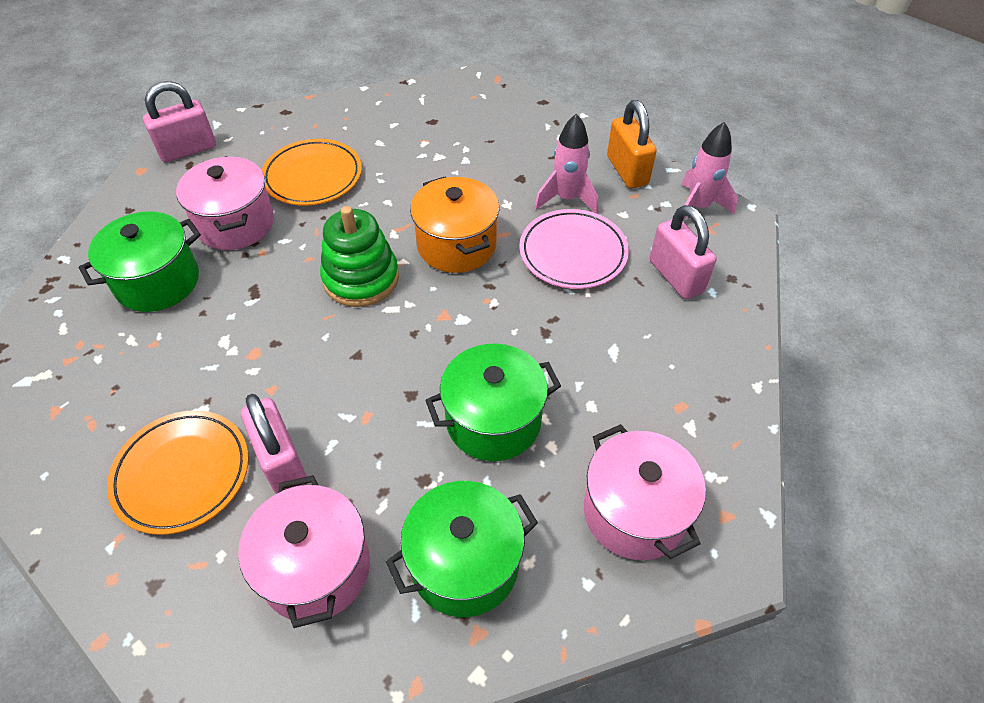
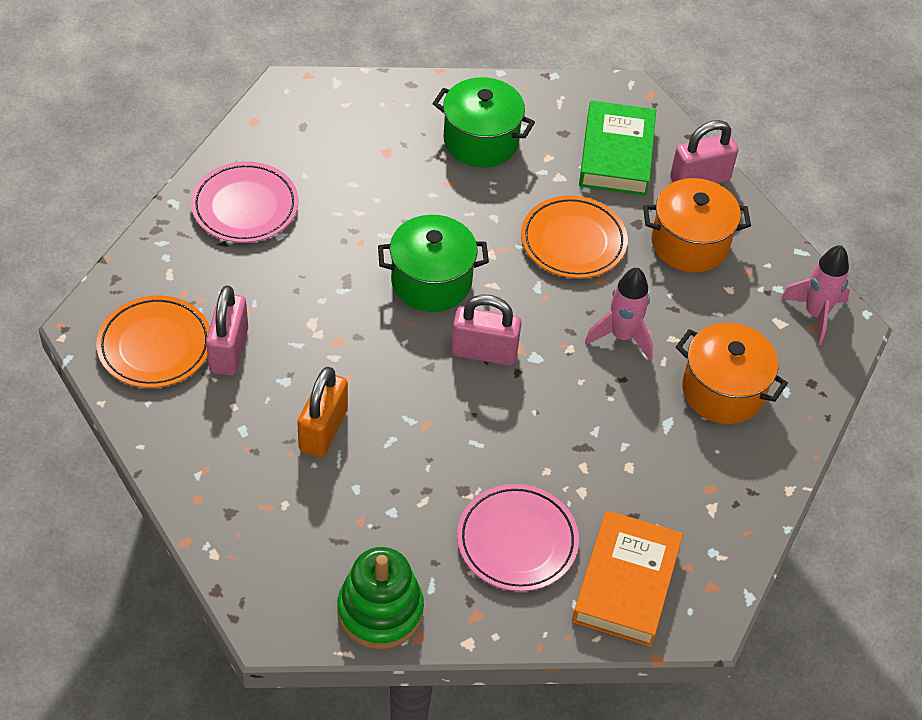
green book: none = 0 -> [579,100,656,196] = 1
green pot: [79,211,201,312] [386,481,538,617] [425,344,561,461] = 3 -> [378,215,489,312] [432,77,535,167] = 2
orange book: none = 0 -> [572,510,683,647] = 1
orange pot: [410,176,499,273] = 1 -> [643,178,751,273] [676,323,788,424] = 2
pink plate: [520,209,629,289] = 1 -> [191,161,299,243] [457,484,579,591] = 2
pink pot: [176,156,274,250] [238,475,370,628] [584,424,706,560] = 3 -> none = 0

